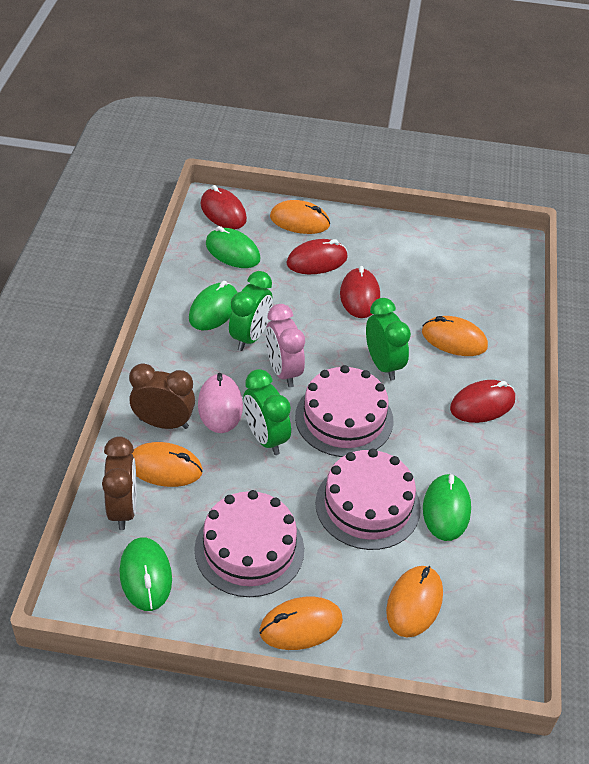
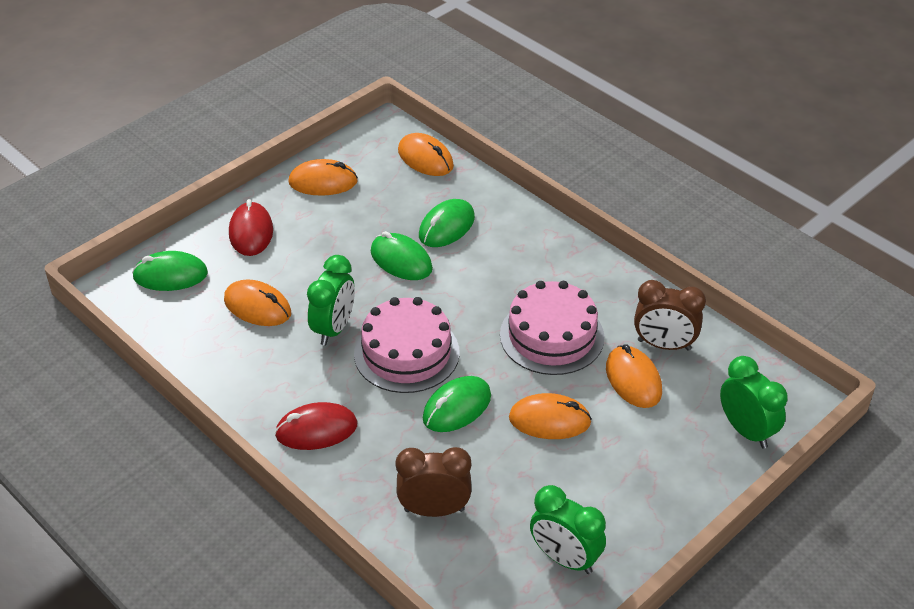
pink cake: [194,490,304,597] [295,365,393,457] [315,449,421,550] = 3 -> [354,297,460,393] [500,281,604,375] = 2
pink clock: [265,304,305,388] = 1 -> none = 0
pink mouse: [198,373,243,433] = 1 -> none = 0
red mouse: [200,185,247,229] [286,239,348,274] [340,266,380,318] [450,380,515,423] = 4 -> [229,199,273,256] [275,402,357,450] = 2

